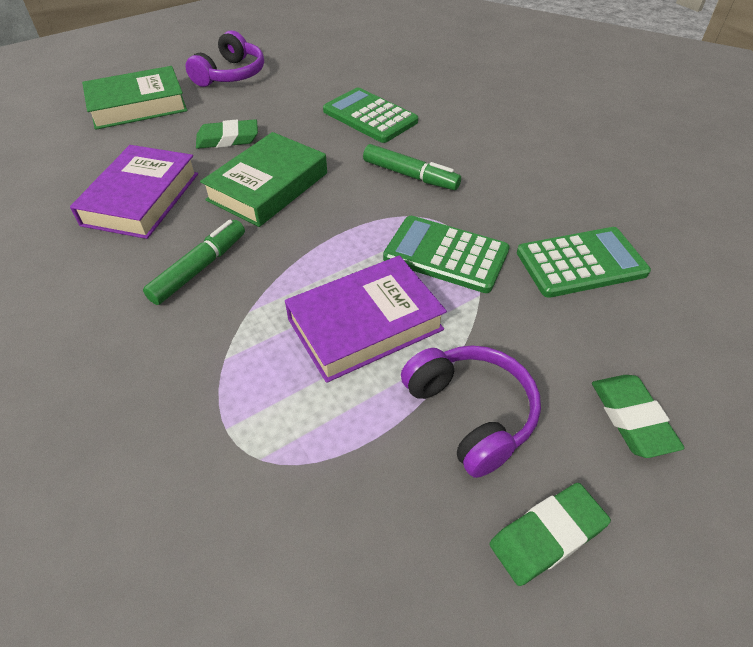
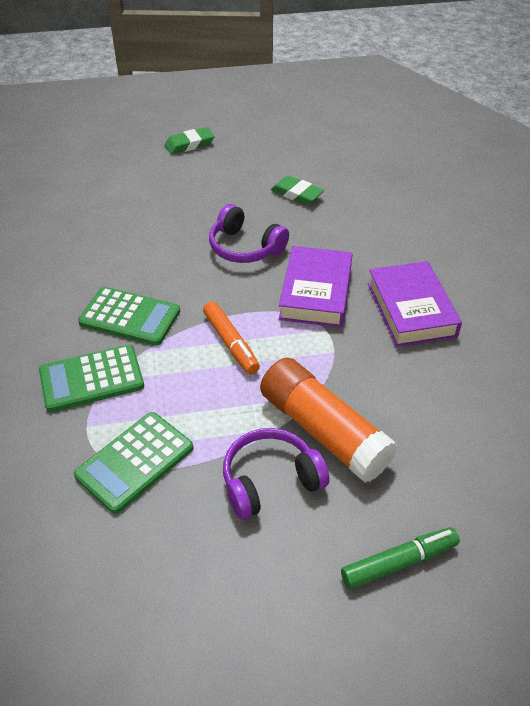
green book: [82,66,187,130] [200,132,327,227] = 2 -> none = 0
green eraser: [196,119,258,149] [489,483,611,586] [592,375,684,458] = 3 -> [165,127,215,154] [271,176,324,205] = 2
green marker: [143,220,245,305] [363,144,461,190] = 2 -> [341,527,460,589] = 1
orange glue stick: none = 0 -> [260,357,398,483] = 1
orange marker: none = 0 -> [203,301,260,374] = 1

